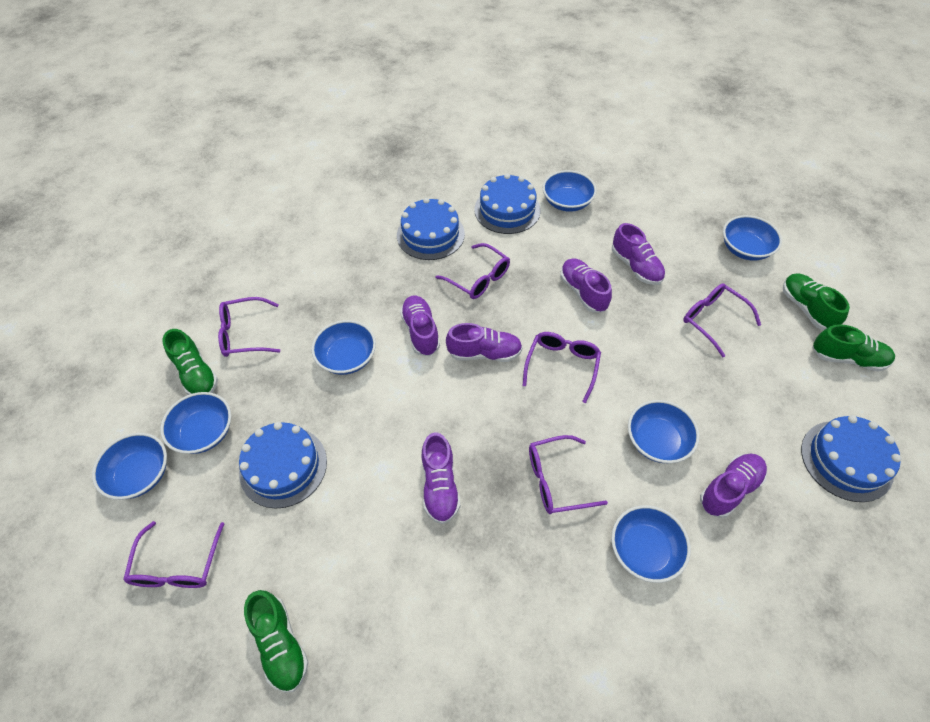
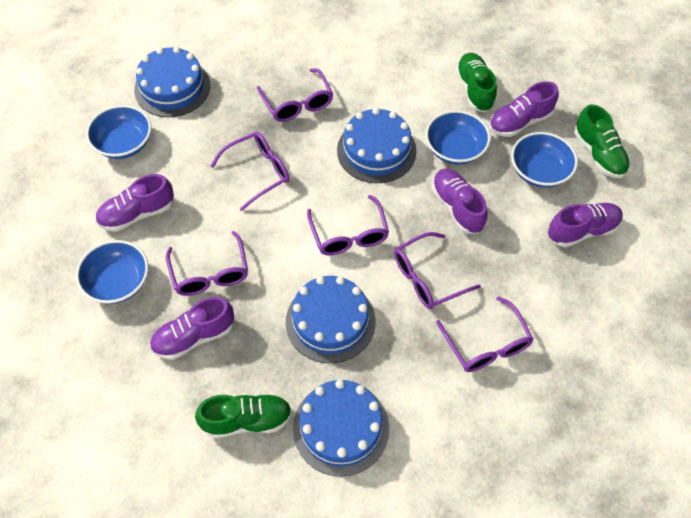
blue bowl: [92,433,167,500] [160,392,231,454] [311,320,376,375] [543,170,597,212] [611,505,691,583] [628,400,700,463] [723,215,782,261] = 7 -> [76,240,149,304] [86,105,152,159] [425,110,491,165] [511,132,578,188] = 4
green shoe: [162,329,218,395] [244,590,309,693] [783,273,850,330] [812,324,895,372] = 4 -> [195,393,292,438] [455,53,497,112] [574,104,630,178] = 3
purple shoe: [400,296,440,356] [422,432,460,524] [446,323,523,362] [560,258,612,313] [612,223,665,285] [700,454,767,518] = 6 -> [95,174,174,232] [150,297,234,360] [432,168,488,234] [489,81,558,137] [548,203,623,247] = 5

